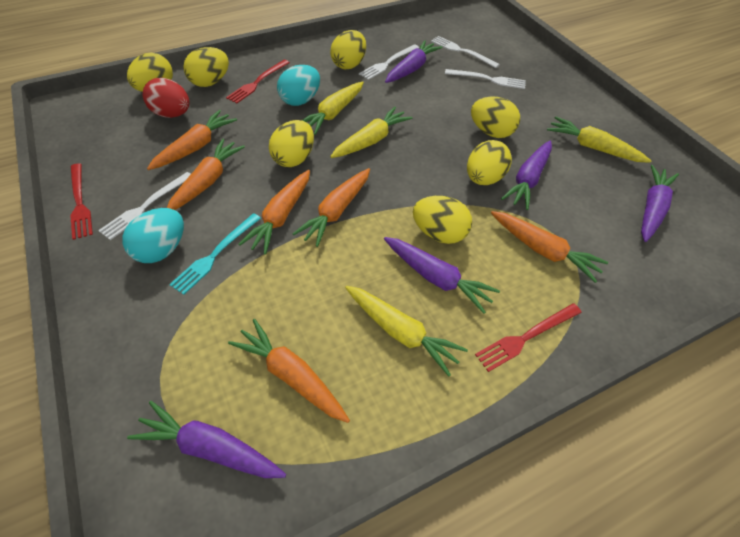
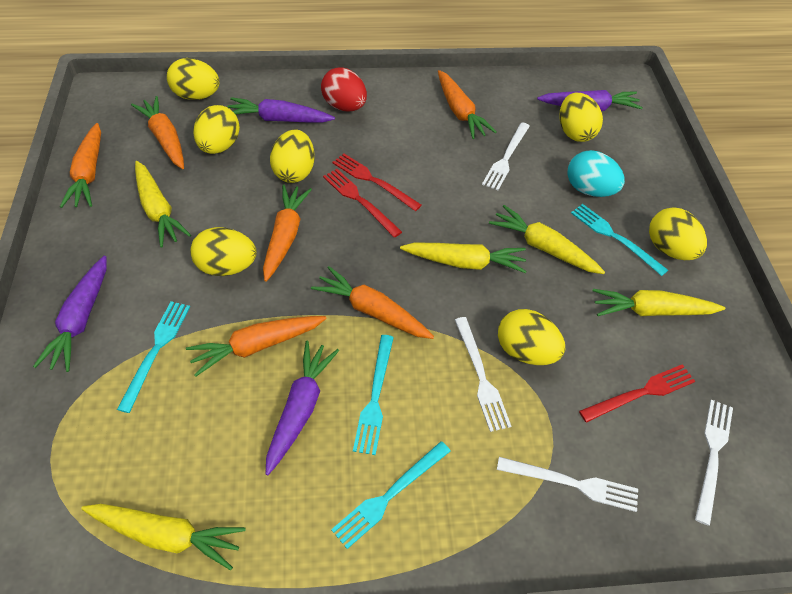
purple carrot: [127,401,286,478] [384,237,500,314] [385,40,442,83] [501,140,552,210] [641,165,679,242] = 5 -> [33,256,106,372] [228,97,335,123] [265,341,339,475] [537,90,643,111] = 4
turquoise egg: [122,208,184,263] [277,65,320,106] = 2 -> [567,150,625,197] = 1
turquoise fork: [169,213,261,295] = 1 -> [117,301,190,413] [331,441,450,549] [353,335,394,455] [571,204,668,276] = 4
yellow carrot: [302,81,364,135] [330,107,413,158] [345,286,468,377] [547,117,652,163] = 4 -> [81,504,246,570] [135,161,191,247] [400,243,526,273] [489,205,605,274] [592,289,725,316] = 5

